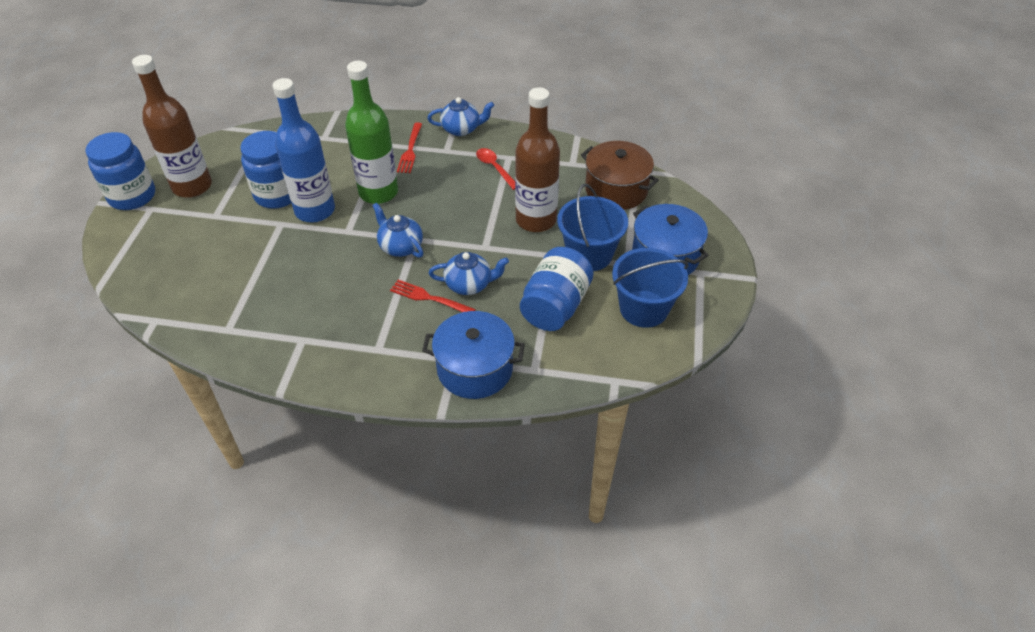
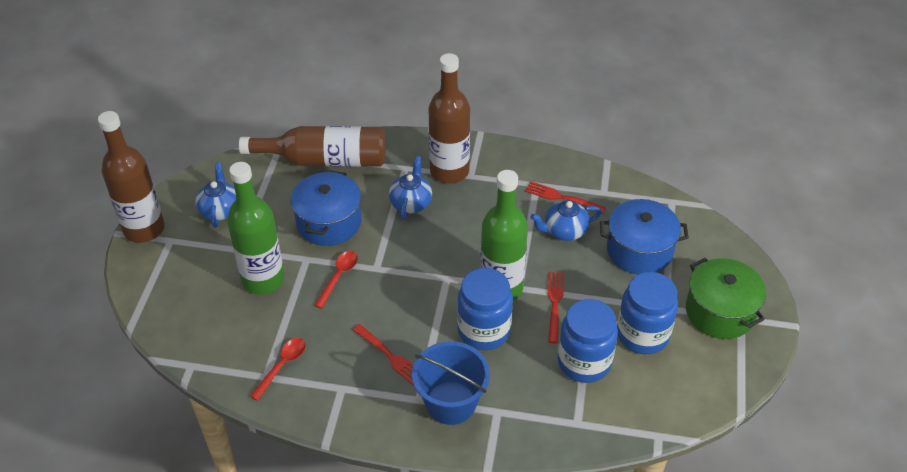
blue bottle: [272,78,335,222] = 1 -> none = 0
blue bucket: [557,184,628,271] [612,248,688,328] = 2 -> [412,341,490,425] = 1
brown bottle: [132,55,212,198] [515,87,560,232] = 2 -> [98,111,165,243] [239,126,386,167] [429,53,470,183] = 3
brown pot: [581,141,659,210] = 1 -> none = 0
green bottle: [345,61,398,204] = 1 -> [227,162,285,294] [480,170,528,300] = 2
green pot: none = 0 -> [686,258,766,339] = 1
red fork: [390,280,476,312] [397,122,422,173] = 2 -> [353,324,414,386] [525,181,606,213] [547,272,564,343] = 3
red spoon: [476,148,515,190] = 1 -> [250,338,306,401] [314,251,358,309] = 2

